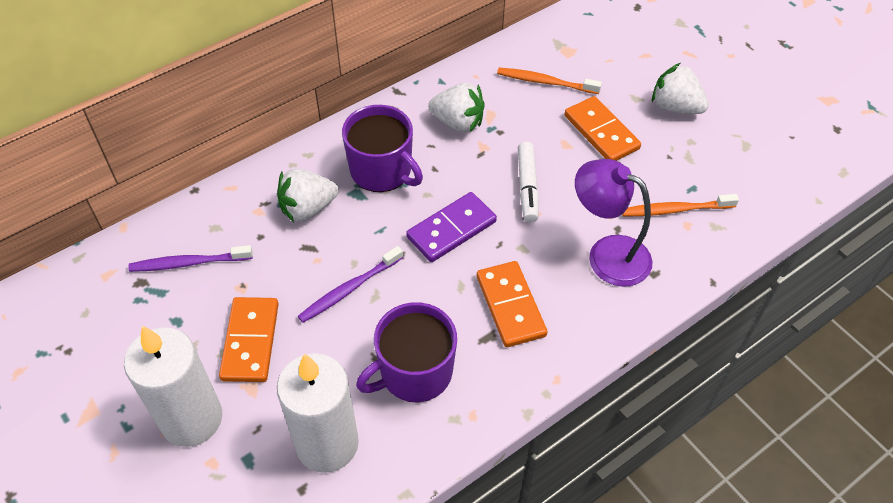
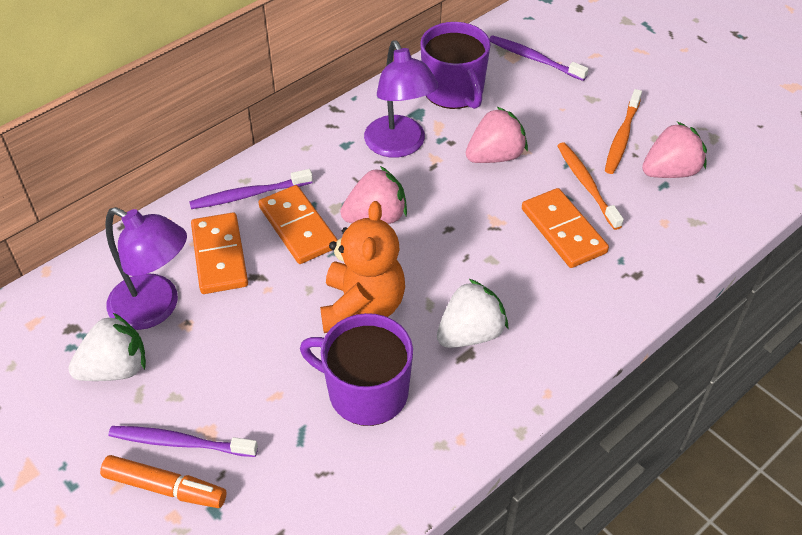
orange marker: none = 0 -> [100,455,226,508] = 1
orange teddy bear: none = 0 -> [320,201,405,333] = 1
pink strawberry: none = 0 -> [340,166,407,224] [466,106,528,163] [642,122,707,178] = 3
purple domino: [406,192,497,262] = 1 -> none = 0
purple lamp: [575,159,653,287] = 1 -> [105,207,187,330] [364,40,439,158] = 2
purple toothbrush: [128,245,253,272] [298,246,403,323] = 2 -> [109,426,258,457] [189,169,313,209] [489,35,588,81] = 3
white candle: [124,325,222,447] [277,353,359,473] = 2 -> none = 0
white marker: [518,142,539,223] = 1 -> none = 0
white strawberry: [277,169,339,222] [428,83,485,132] [652,63,709,114] = 3 -> [68,313,146,381] [437,279,508,348] = 2

